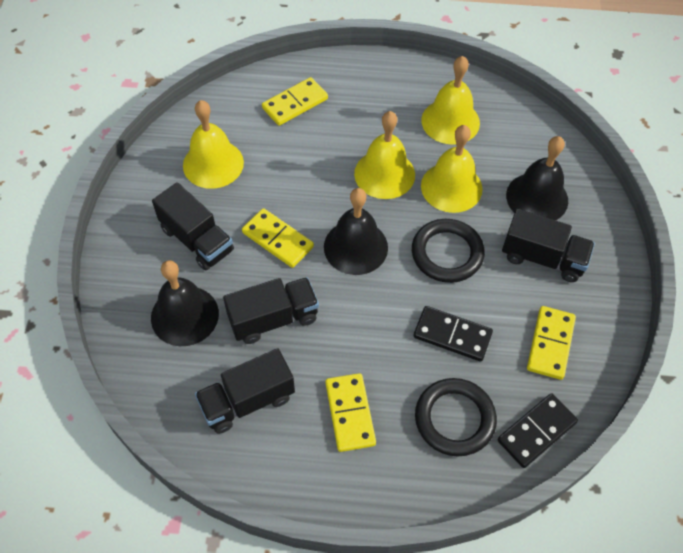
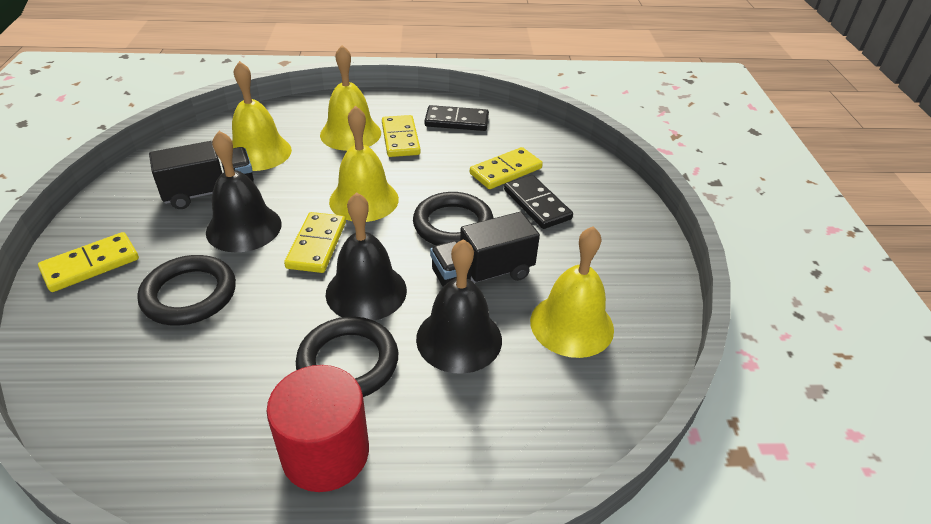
black ring: [412,219,485,283] [415,378,497,456] = 2 -> [137,255,236,325] [296,317,398,397] [413,192,494,245] = 3
black truck: [152,182,234,271] [195,348,295,434] [223,277,319,344] [502,209,595,282] = 4 -> [149,141,254,209] [430,212,540,287] = 2
red cylinder: none = 0 -> [266,365,369,492] = 1

